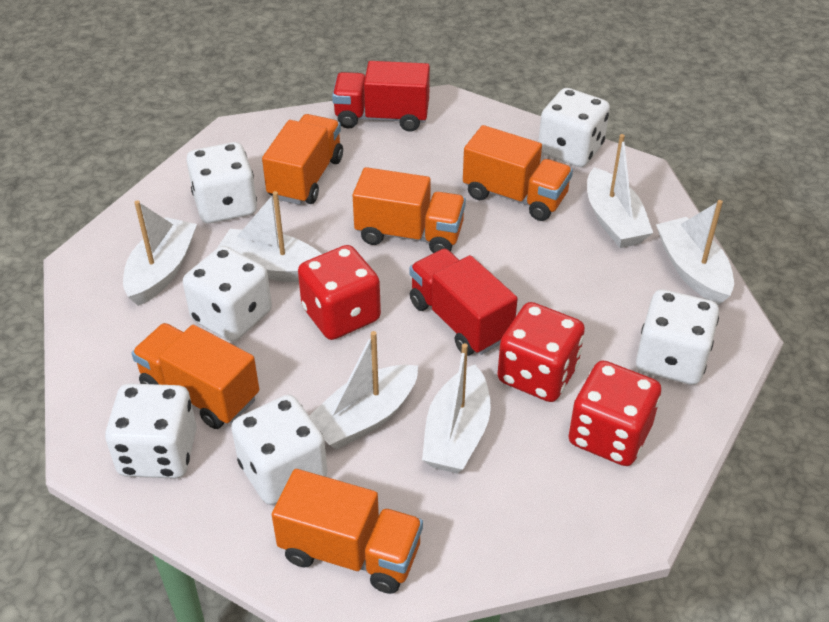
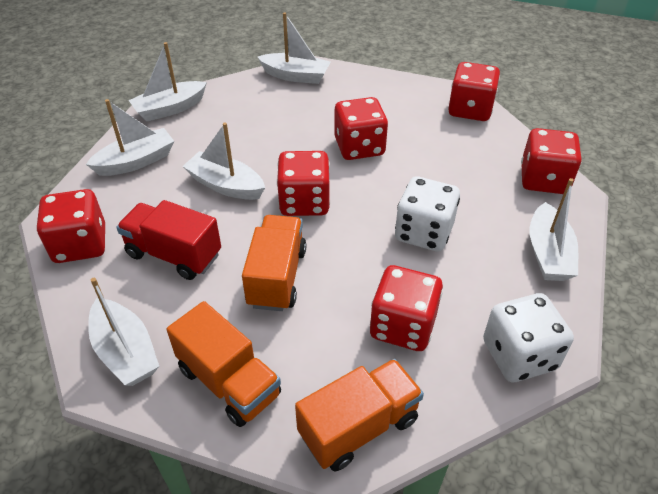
orange truck: [131,323,259,429] [262,114,343,205] [272,469,423,594] [353,167,466,253] [463,125,573,221] = 5 -> [166,301,281,427] [242,215,306,311] [295,359,424,471] = 3
red dice: [298,245,381,340] [497,302,585,402] [568,360,661,466] = 3 -> [37,189,105,263] [277,151,330,216] [334,97,388,160] [370,265,443,351] [448,62,500,121] [521,128,582,194] = 6
red truck: [332,61,430,132] [409,249,518,356] = 2 -> [116,200,221,280] = 1
white dice: [105,383,197,479] [183,246,272,342] [186,142,257,224] [231,394,327,505] [538,88,610,167] [636,289,719,385] = 6 -> [395,176,460,252] [483,293,574,382] = 2

